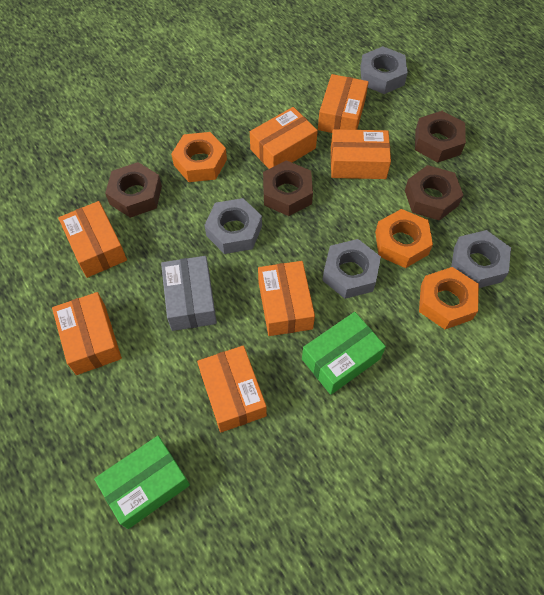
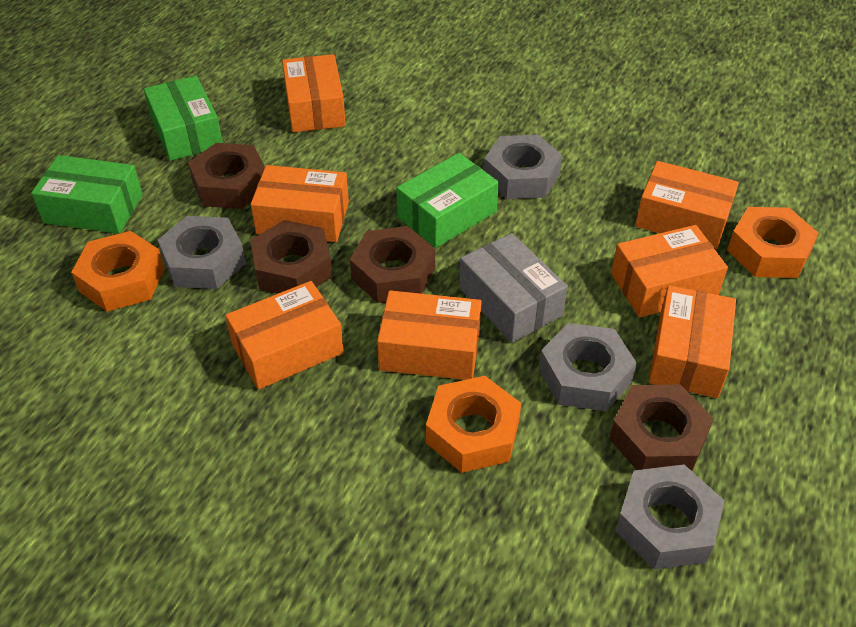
green box: [94,436,190,529] [302,312,386,395] = 2 -> [31,155,143,234] [144,76,223,161] [397,153,499,248] = 3

